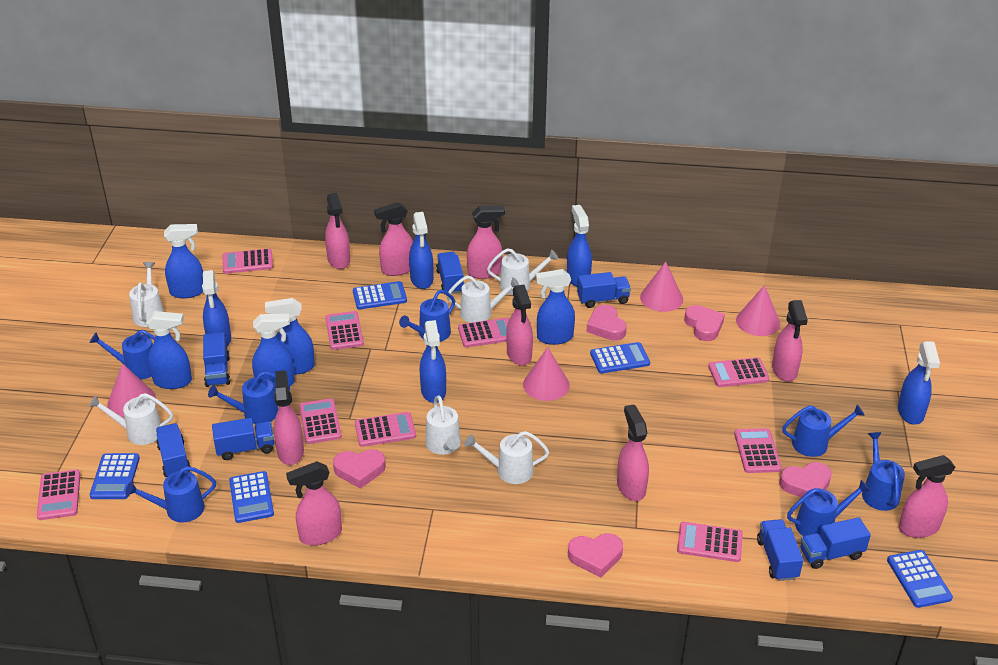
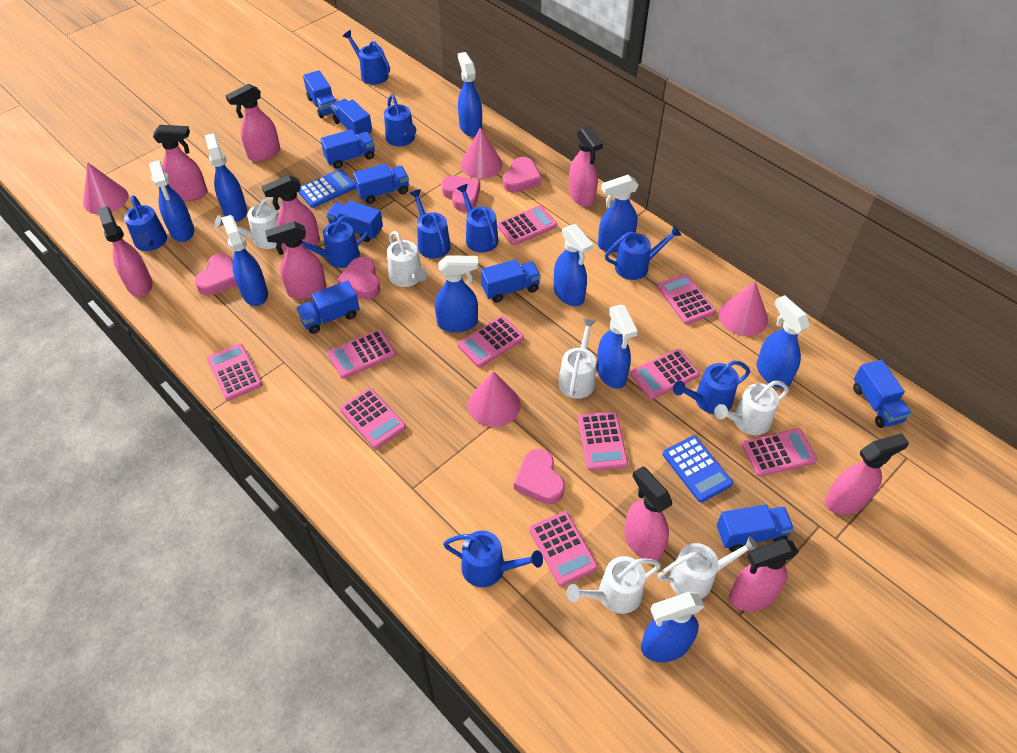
blue calculator: [90,453,140,499] [229,471,274,523] [353,281,407,309] [590,342,650,373] [887,550,953,608] = 5 -> [298,169,356,208] [663,436,733,502] = 2
blue truck: [156,423,191,477] [203,332,230,387] [212,418,274,460] [436,252,464,294] [577,272,631,308] [757,519,804,581] [800,517,871,569] = 7 -> [296,280,360,334] [303,70,337,118] [320,129,375,169] [326,200,383,242] [331,99,372,135] [353,163,409,204] [481,260,541,303] [717,504,794,552] [853,360,912,428] = 9
blue watering can: [89,330,155,379] [126,466,216,522] [208,371,290,424] [399,290,455,342] [782,405,865,457] [787,480,870,536] [862,432,905,511] = 7 -> [124,195,167,251] [302,216,369,268] [343,30,390,85] [384,95,416,146] [409,189,451,259] [443,531,543,587] [456,184,498,253] [605,225,682,280] [673,360,750,414] = 9
pink calculator: [37,470,80,520] [223,248,273,274] [299,398,342,444] [325,311,364,350] [355,412,416,447] [458,318,509,347] [677,522,743,562] [708,357,769,387] [734,428,782,473] = 9 -> [207,343,263,401] [328,329,396,379] [340,388,406,449] [458,316,524,368] [497,206,557,245] [529,511,598,586] [578,412,628,471] [630,349,700,399] [657,274,716,325] [742,428,817,477] = 10

